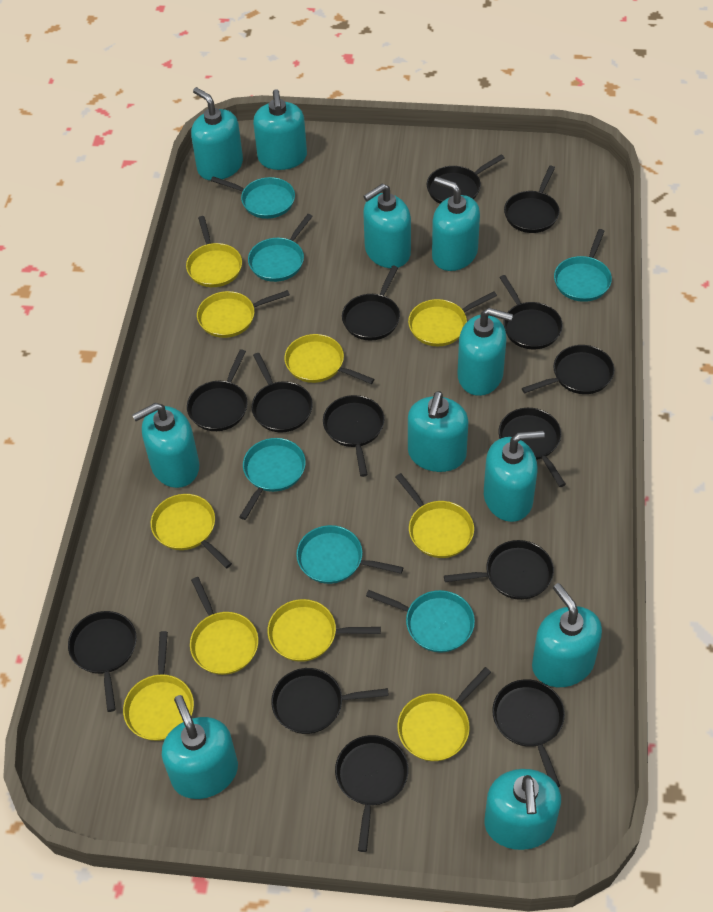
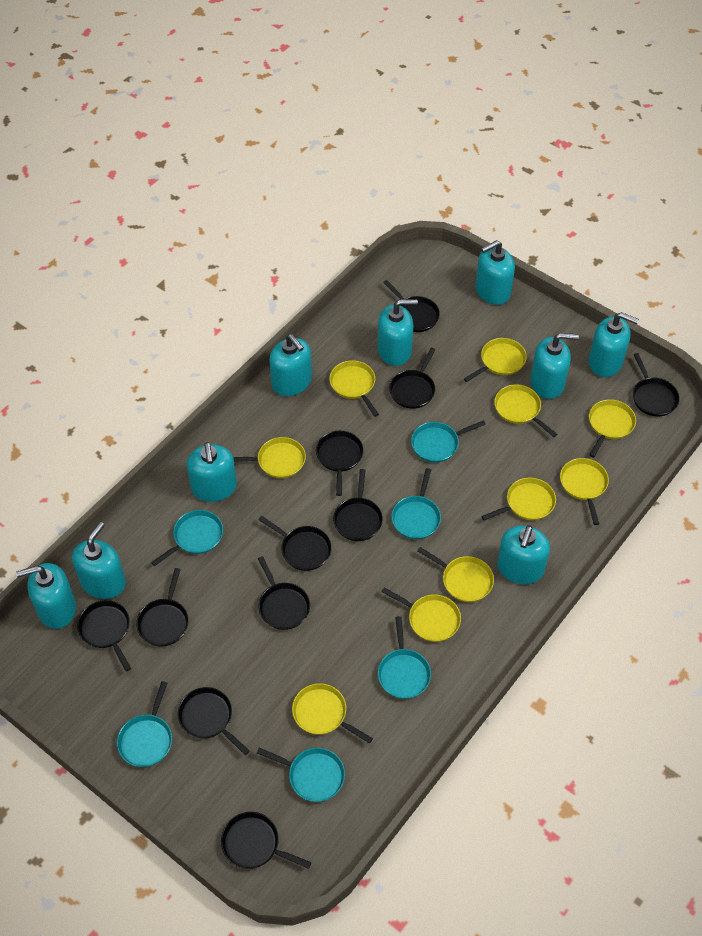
black pan: [68,611,137,712] [187,349,248,431] [252,353,313,432] [271,668,389,734] [323,395,384,477] [335,735,408,852] [342,266,400,341] [427,154,504,204] [444,540,554,600] [492,679,565,787] [499,275,563,349] [499,408,566,487] [504,166,559,233] [522,345,614,394] = 14 -> [77,600,131,671] [136,568,189,647] [178,687,250,755] [221,812,311,869] [258,556,310,630] [259,516,332,571] [316,431,364,496] [333,469,383,541] [383,280,440,332] [389,348,435,409] [633,353,680,417] = 11
turquoise soap dispenser: [132,403,199,488] [162,695,238,799] [191,87,243,180] [253,89,307,170] [363,183,411,268] [408,391,469,472] [432,177,480,271] [457,308,513,396] [484,431,545,522] [484,769,561,850] [532,583,602,687] = 11 -> [16,563,76,629] [72,522,126,599] [187,442,237,502] [269,334,312,396] [377,299,418,366] [475,240,515,305] [497,525,550,584] [530,333,579,399] [589,312,639,377] = 9

